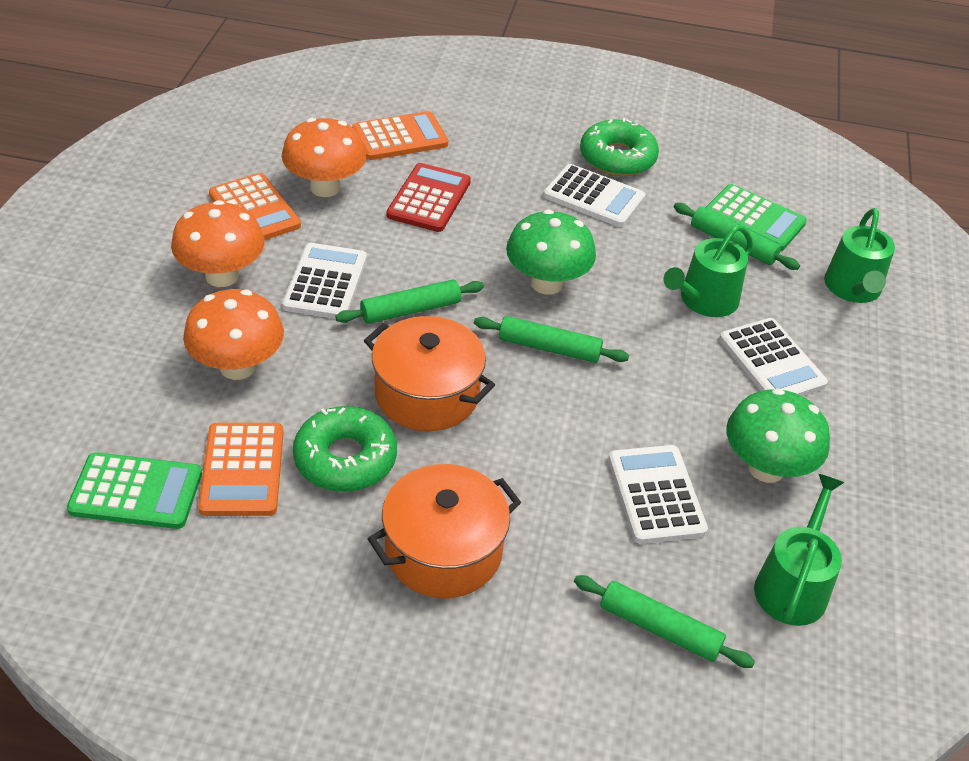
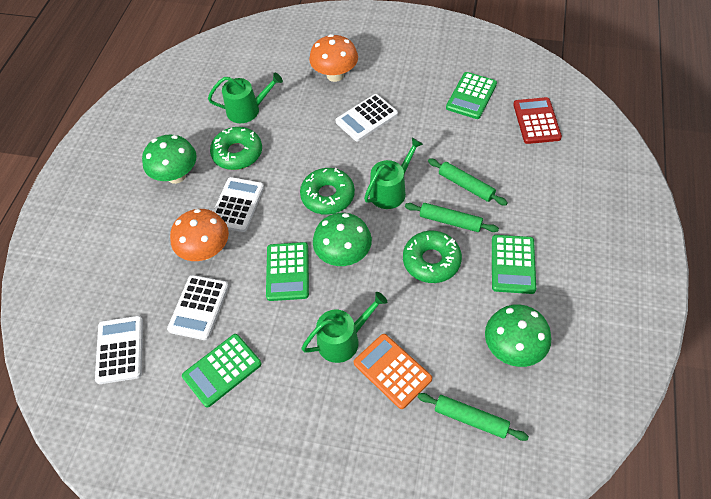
green calculator: [67,452,202,529] [705,184,807,251] = 2 -> [182,334,262,407] [266,242,309,301] [446,72,497,119] [492,235,536,294] = 4
green donut: [293,406,397,492] [580,118,659,176] = 2 -> [210,127,262,170] [300,168,355,215] [403,231,462,283] = 3
green mushroom: [506,209,596,295] [726,388,830,483] = 2 -> [142,135,197,184] [313,213,372,266] [485,304,551,367] = 3
green rolling pin: [335,279,484,324] [474,316,629,363] [574,575,755,668] [674,203,800,270] = 4 -> [405,203,499,232] [418,393,529,441] [428,159,508,206] = 3
orange calculator: [198,423,283,516] [209,173,301,240] [352,111,448,160] = 3 -> [354,334,432,409] = 1
orange mushroom: [171,200,265,287] [183,289,284,380] [282,118,366,197] = 3 -> [170,209,229,261] [309,34,358,82] = 2
orange pot: [364,316,495,431] [368,464,521,598] = 2 -> none = 0

